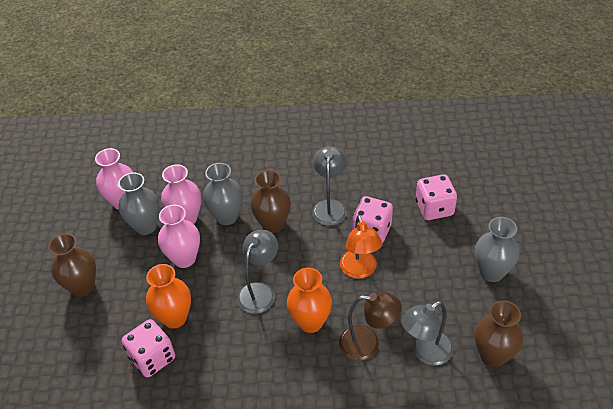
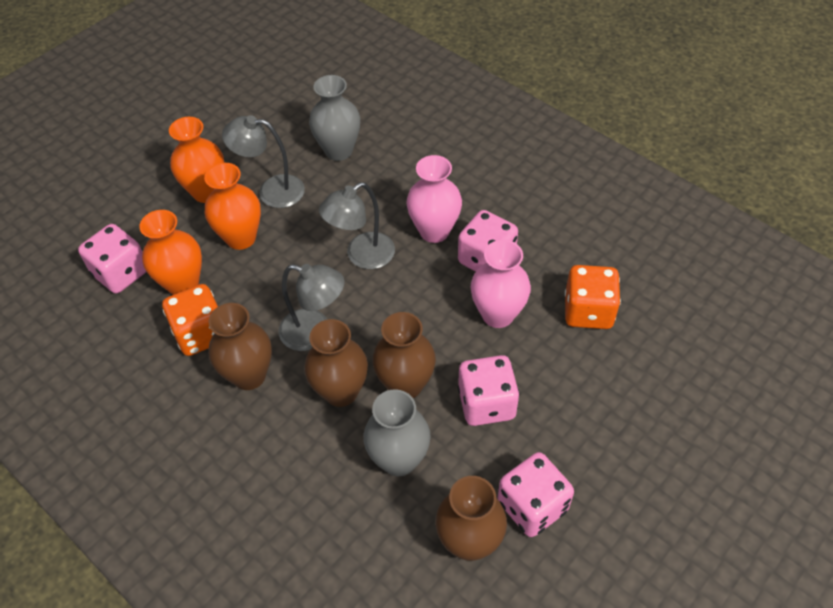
brown lamp: [339,291,402,360] = 1 -> none = 0
brown vase: [48,233,96,297] [250,170,291,233] [474,300,523,367] = 3 -> [208,303,272,390] [304,319,368,407] [372,312,436,398] [435,476,507,561] = 4
grey vase: [118,173,160,235] [203,163,243,225] [475,217,519,282] = 3 -> [309,75,360,161] [363,389,431,476] = 2
orange dice: none = 0 -> [162,284,218,356] [565,265,621,329] = 2
orange lamp: [340,215,382,279] = 1 -> none = 0
orange vase: [146,264,191,329] [287,268,332,333] = 2 -> [139,210,202,295] [169,117,224,203] [204,163,261,250] = 3
pink dice: [122,319,175,377] [352,196,393,243] [416,174,457,220] = 3 -> [78,224,147,294] [458,210,518,272] [458,355,519,426] [498,452,574,537] = 4
pink vase: [95,148,134,210] [158,205,200,268] [161,164,201,224] = 3 -> [406,155,462,243] [471,240,531,328] = 2

